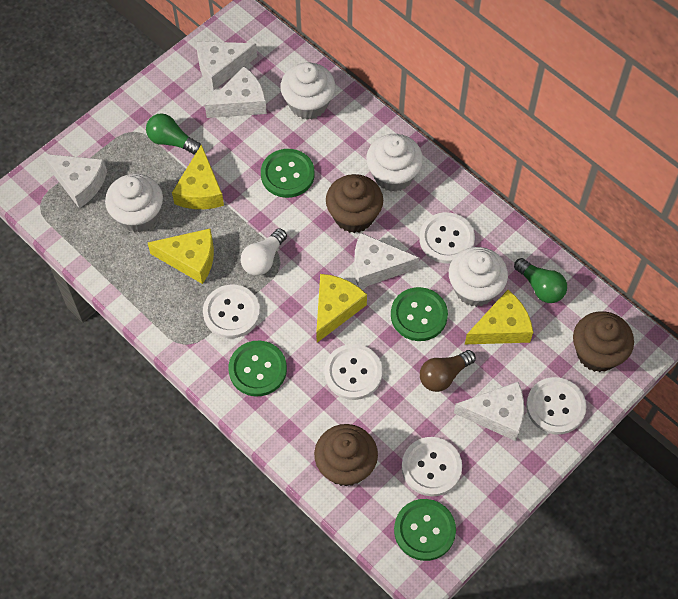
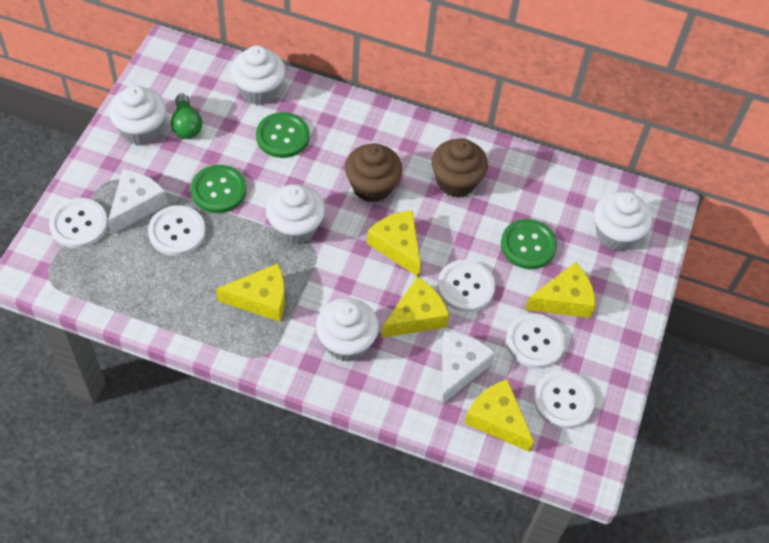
brown cupcake: [314,424,378,487] [326,174,383,233] [573,311,634,372] = 3 -> [345,143,402,203] [431,138,488,198] = 2
brown light bulb: [420,350,476,392] = 1 -> none = 0
green button: [228,341,287,397] [261,149,315,198] [391,287,448,341] [394,499,456,561] = 4 -> [191,165,246,213] [256,112,309,158] [501,219,557,269] = 3
green light bulb: [146,113,201,155] [514,258,567,303] = 2 -> [171,93,202,139] = 1
white cheese: [42,154,107,208] [197,41,257,90] [205,67,267,118] [354,233,419,288] [454,382,524,441] = 5 -> [108,169,168,235] [442,331,495,404] = 2
white cupcake: [105,174,163,232] [280,63,335,119] [366,134,423,192] [449,247,508,307] = 4 -> [109,85,166,145] [231,45,286,105] [266,184,325,244] [316,298,379,361] [594,191,652,251] = 5
white light bulb: [241,228,287,276] = 1 -> none = 0
yellow cheese: [148,228,214,284] [172,144,224,209] [316,274,367,343] [465,290,533,344] = 4 -> [216,263,285,322] [367,210,421,277] [381,277,449,338] [464,380,534,452] [525,262,596,318] = 5

